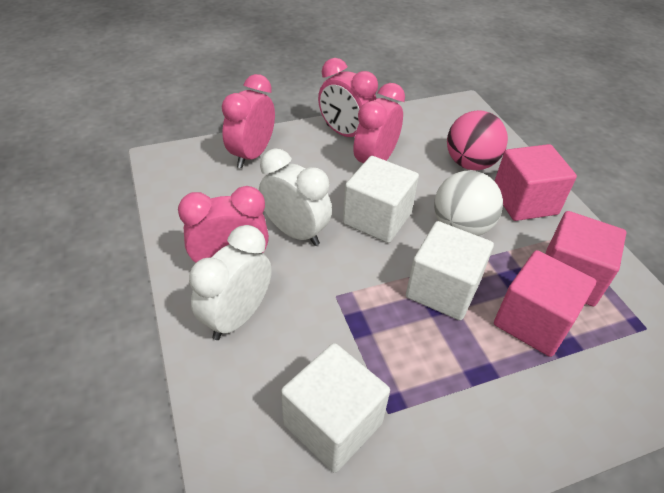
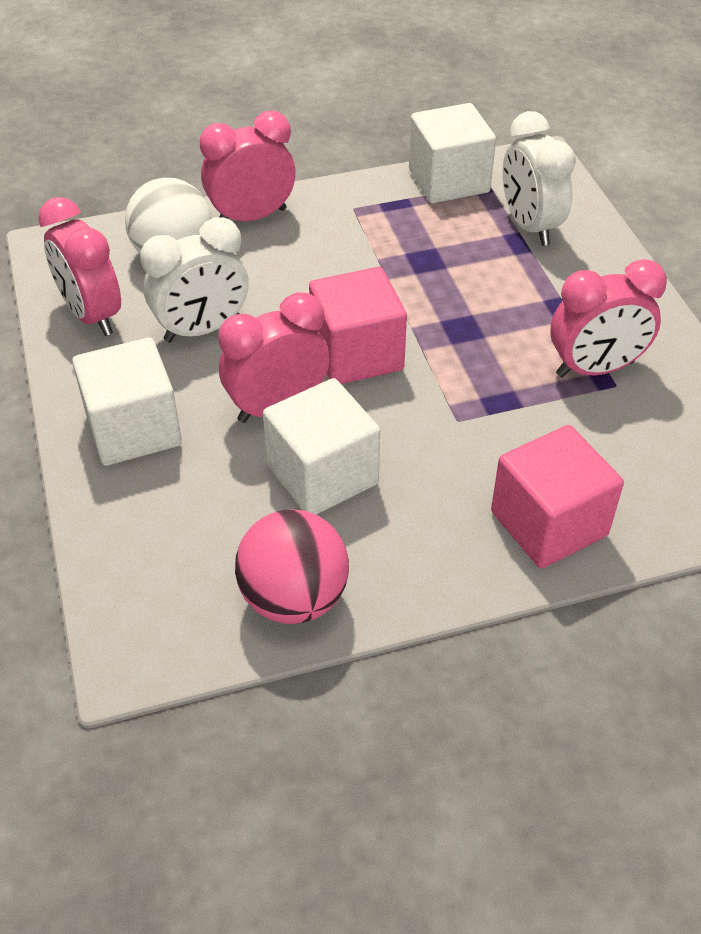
pink cube: [494,250,596,357] [495,144,577,221] [545,211,626,306] = 3 -> [309,267,407,384] [491,425,624,568] = 2

